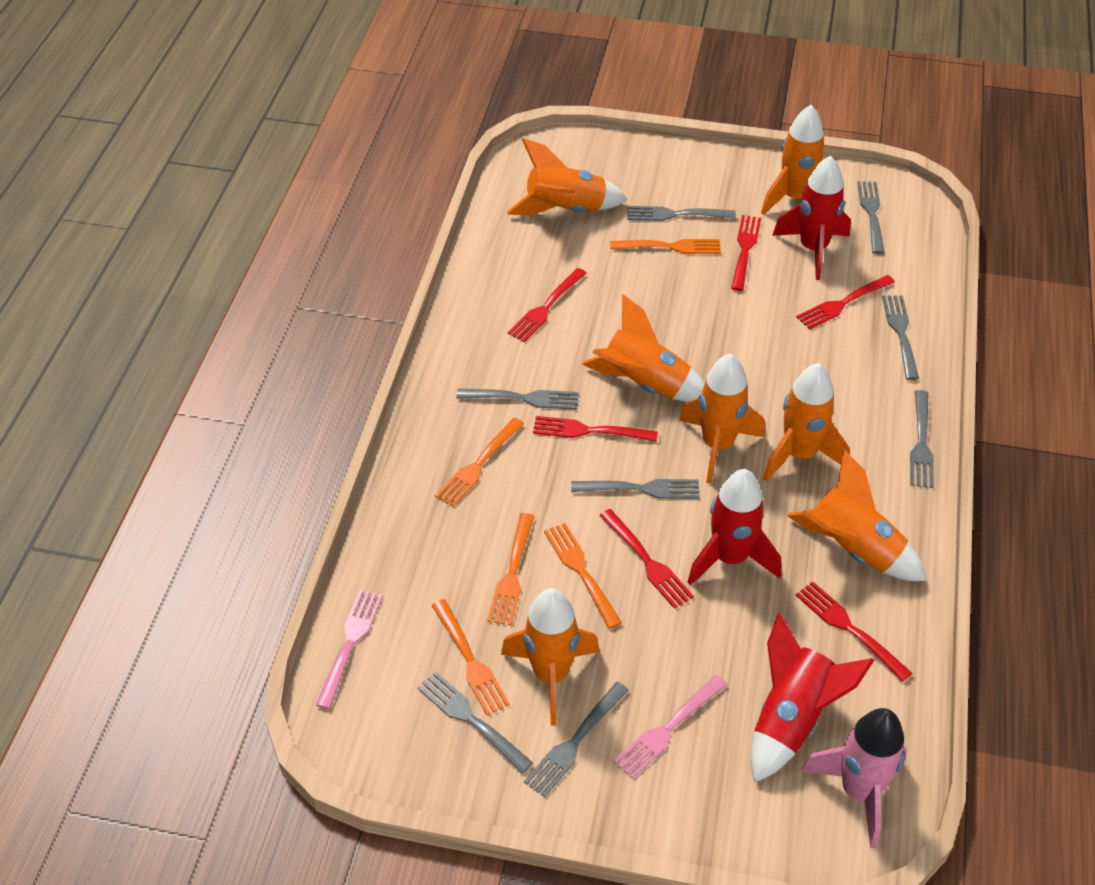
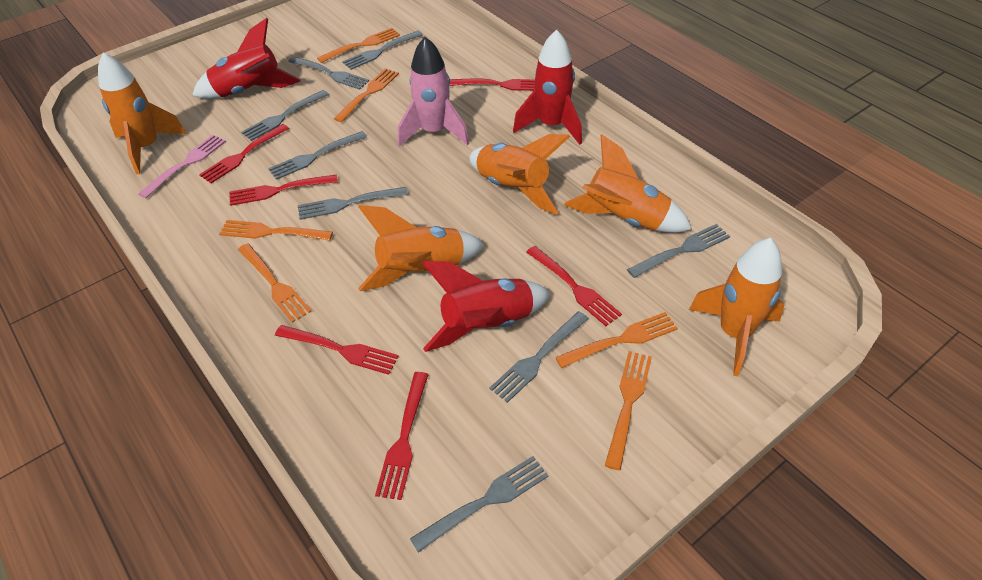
orange fork: [432,599,510,715] [435,417,524,507] [487,513,534,626] [544,523,622,629] [610,239,721,254] = 5 -> [219,220,333,241] [238,243,312,323] [317,28,400,63] [334,68,399,122] [555,312,678,368] [605,351,652,470] = 6
orange rocket: [501,588,600,726] [507,138,628,216] [582,294,705,402] [679,353,765,484] [761,105,824,215] [763,363,850,481] [787,450,927,581] = 7 -> [98,53,186,174] [358,205,484,291] [469,134,570,215] [564,134,692,233] [689,238,784,376] = 5
pink fork: [316,589,383,709] [613,675,728,779] = 2 -> [138,135,226,198] = 1

